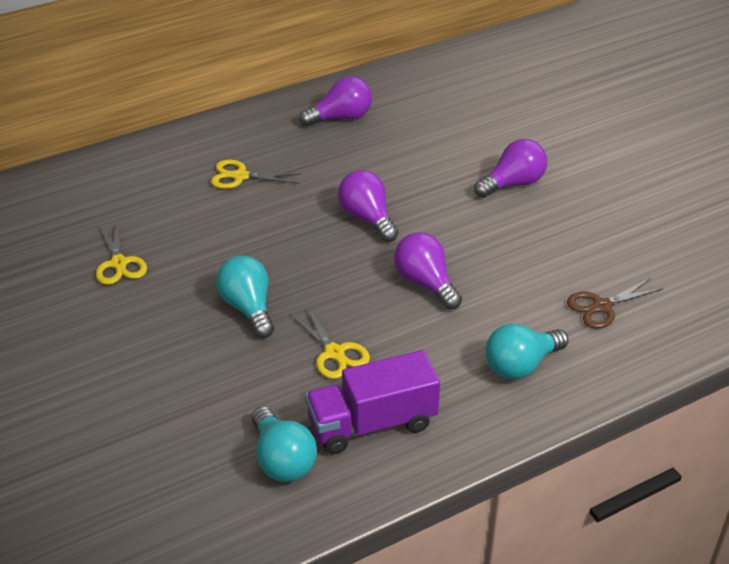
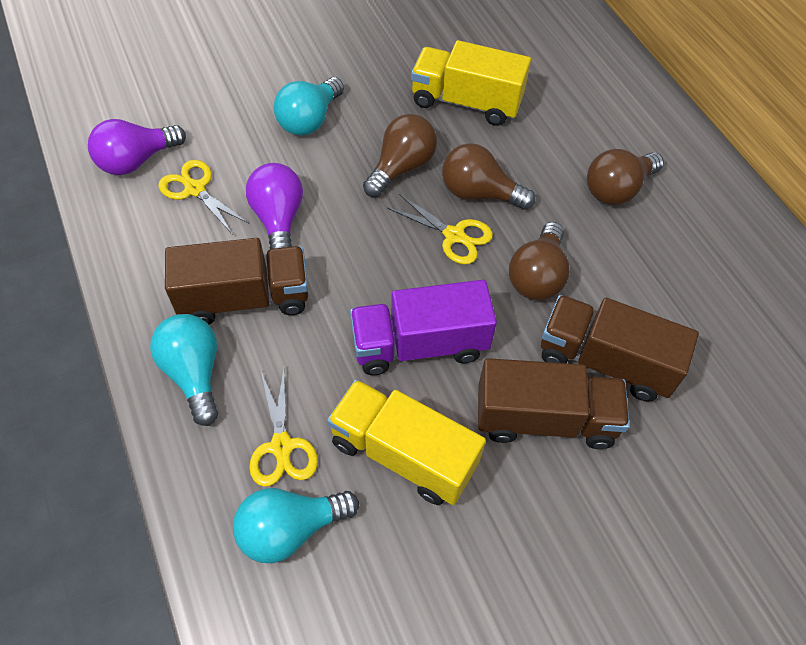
brown light bulb: none = 0 -> [363,114,437,197] [442,143,535,210] [509,222,570,300] [587,149,664,205] = 4
brown scissors: [567,278,664,329] = 1 -> none = 0
brown truck: none = 0 -> [165,238,308,325] [478,358,630,449] [541,295,699,402] = 3
purple light bulb: [299,76,372,126] [338,170,399,242] [394,232,462,310] [474,139,547,198] = 4 -> [88,119,186,175] [246,163,303,249] = 2
yellow truck: none = 0 -> [327,379,486,505] [411,40,531,126] = 2

